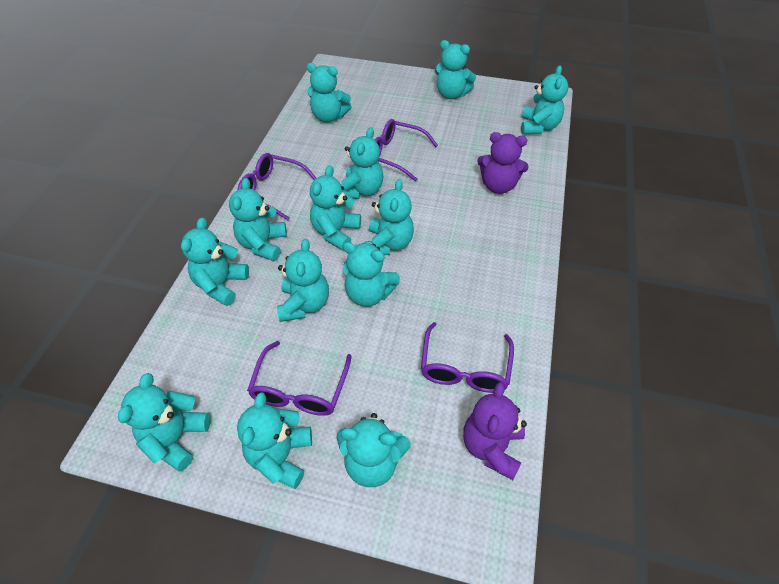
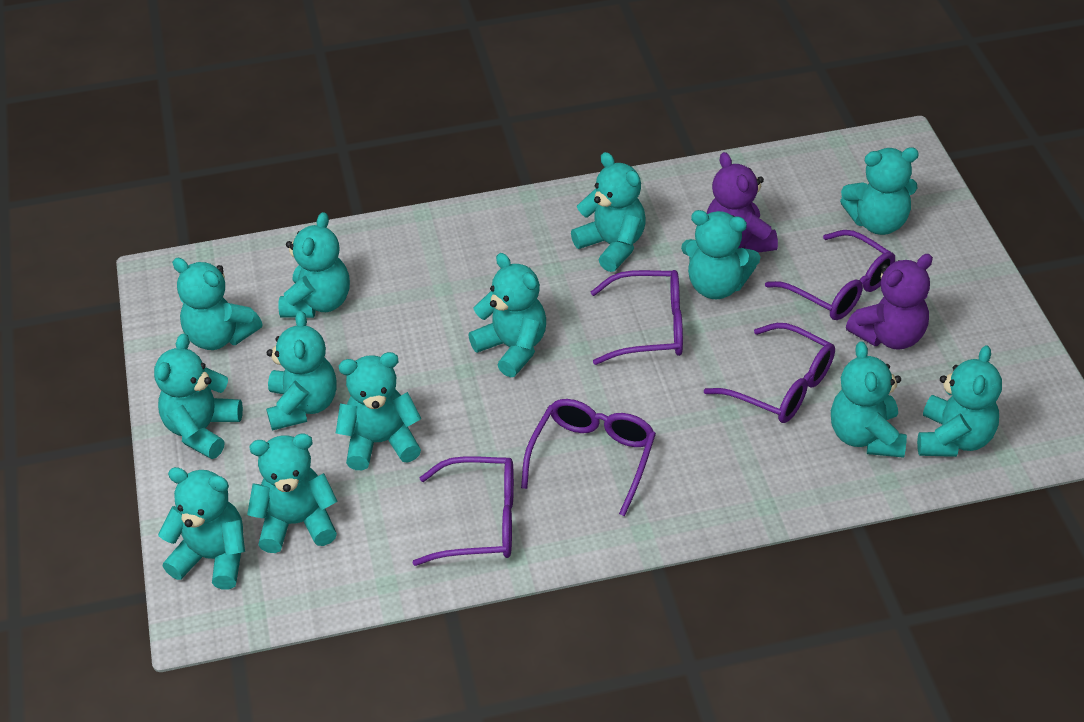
purple glasses: [237,153,316,220] [247,341,352,416] [374,119,438,181] [421,322,514,393] = 4 -> [413,456,514,566] [521,399,656,516] [591,270,683,365] [704,323,835,423] [765,230,895,320] = 5

